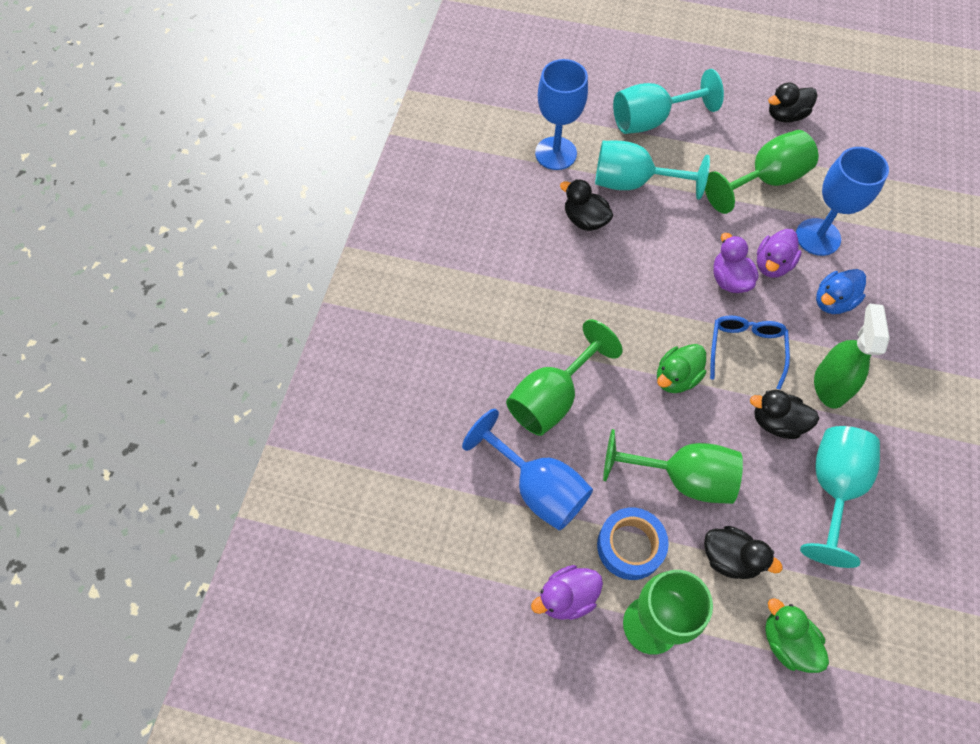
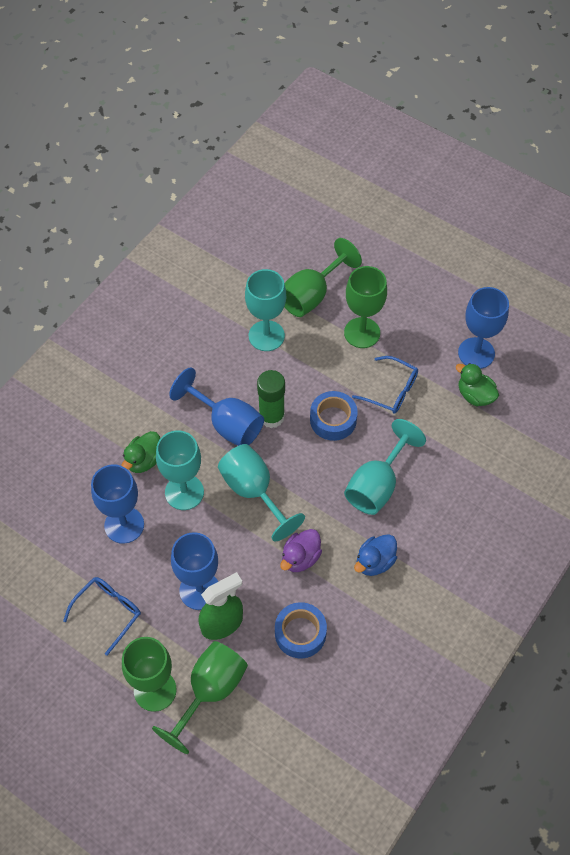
black duck: [560,179,613,231] [704,526,783,579] [750,390,820,439] [768,83,817,123] = 4 -> none = 0
blue glasses: [710,316,790,390] = 1 -> [63,577,141,656] [352,356,418,414] = 2
blue goblet: [462,409,593,531] [535,59,588,170] [796,147,889,256] = 3 -> [91,464,144,544] [169,368,264,446] [171,532,218,610] [458,287,509,369] = 4
blue tape: [597,508,669,580] = 1 -> [275,602,327,658] [310,391,358,441] = 2
green glue stick: none = 0 -> [257,370,285,428] = 1
purple duck: [531,565,603,620] [713,233,759,293] [757,229,801,278] = 3 -> [280,529,322,572] = 1
turquoise goblet: [595,141,710,200] [613,69,724,134] [800,426,880,568] = 3 -> [156,430,204,510] [218,444,305,541] [245,269,286,351] [344,419,426,515] = 4

